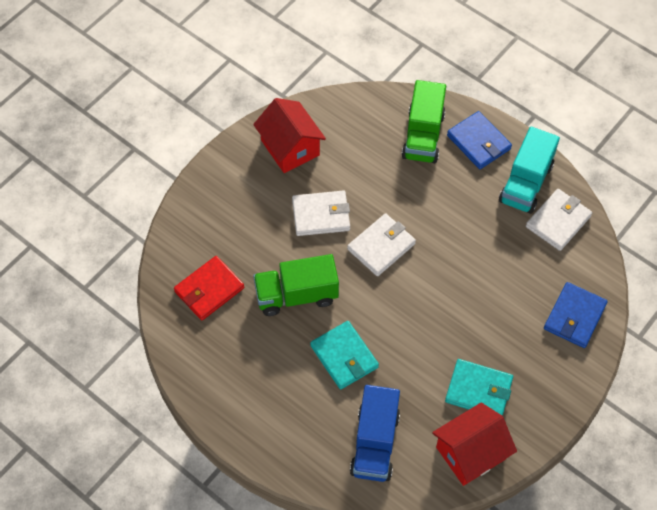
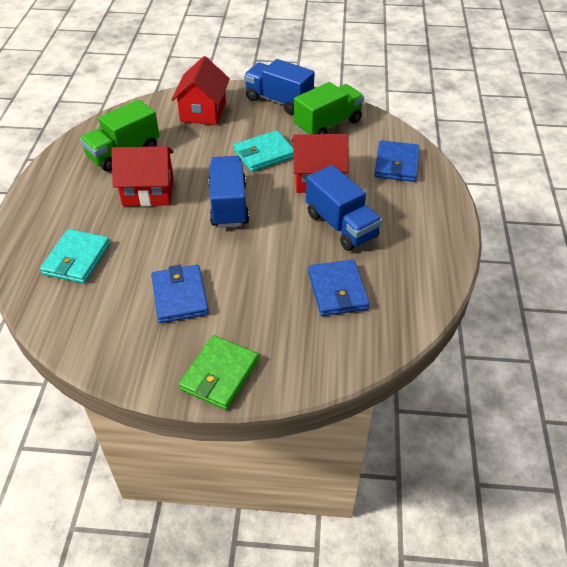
blue truck: [350,385,400,482] = 1 -> [208,156,249,228] [244,59,315,114] [306,165,382,251] = 3
blue wallet: [447,111,512,169] [544,282,608,348] = 2 -> [151,265,209,323] [308,260,370,316] [374,140,420,182] = 3
green wallet: none = 0 -> [179,335,259,410] = 1
red house: [253,98,326,173] [432,402,517,486] = 2 -> [112,146,174,207] [171,56,230,125] [292,134,349,193] = 3
red wallet: [174,256,244,320] = 1 -> none = 0
turquoise truck: [499,127,560,214] = 1 -> none = 0
white wallet: [292,191,350,236] [347,213,416,276] [526,189,592,251] = 3 -> none = 0

